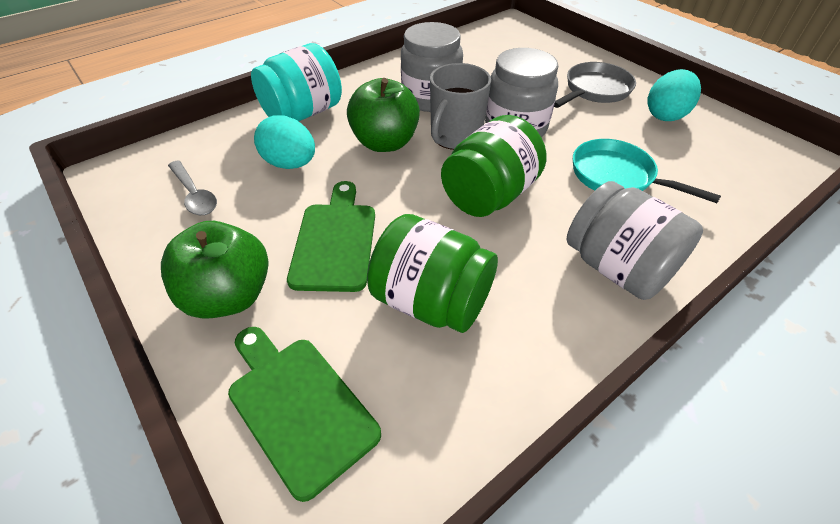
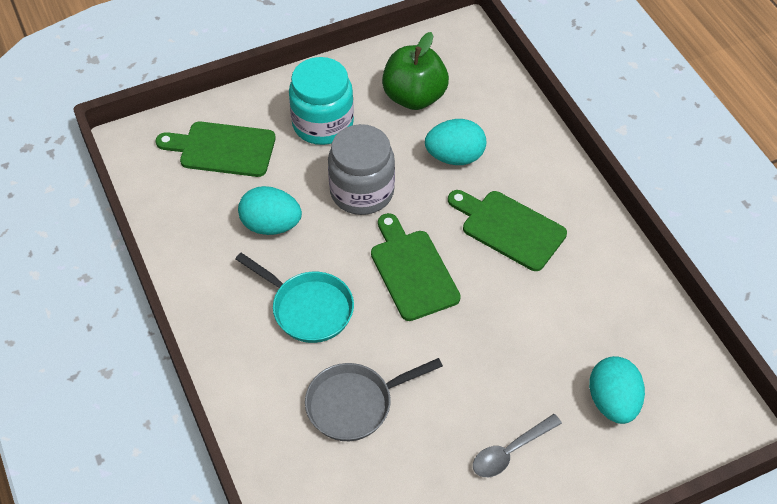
green apple: [161,221,268,319] [347,78,420,152] = 2 -> [382,32,449,110] = 1
green cutting board: [228,327,381,502] [287,181,375,292] = 2 -> [156,122,276,177] [371,213,461,321] [448,190,567,271] = 3
green jar: [367,214,498,333] [441,115,547,217] = 2 -> none = 0
grey jar: [401,22,463,112] [485,48,558,137] [567,181,703,300] = 3 -> [328,124,395,215] = 1
grey mug: [430,63,491,150] = 1 -> none = 0
turquoise egg: [254,115,315,169] [647,69,701,121] = 2 -> [238,186,302,235] [425,119,486,165] [589,356,645,424] = 3

